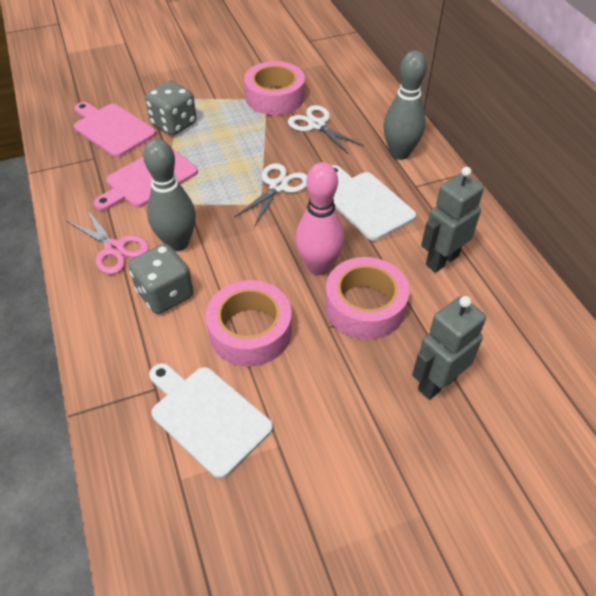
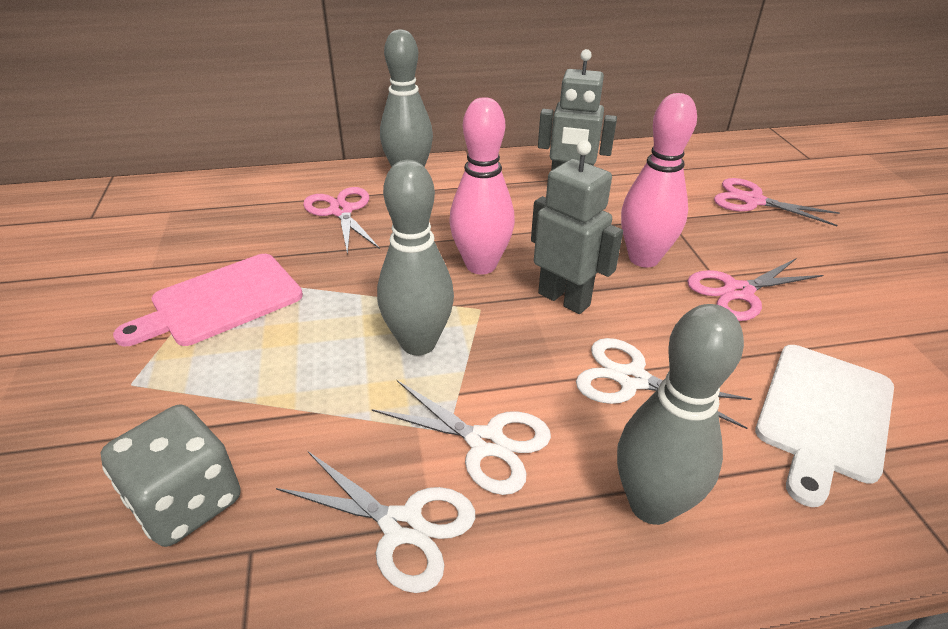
grey bowling pin: [143,139,196,251] [383,51,427,160] = 2 -> [377,160,454,355] [380,29,433,167] [617,304,744,525] = 3
grey dice: [128,244,194,314] [145,81,197,135] = 2 -> [100,405,241,547] = 1
pink bowling pin: [295,162,345,275] = 1 -> [449,97,515,274] [621,93,697,267] = 2
pink cutting board: [74,102,156,157] [94,148,198,211] = 2 -> [113,254,303,346] = 1
pink scissors: [67,209,149,274] = 1 -> [303,187,380,255] [687,259,823,321] [714,178,840,226] = 3
pink tape: [206,280,292,367] [244,61,305,115] [325,257,409,340] = 3 -> none = 0
white cutting board: [149,363,273,479] [331,165,416,241] = 2 -> [755,345,894,507] = 1
white scissors: [234,163,307,227] [288,105,364,155] = 2 -> [276,451,475,593] [372,380,551,495] [576,338,752,429] = 3

